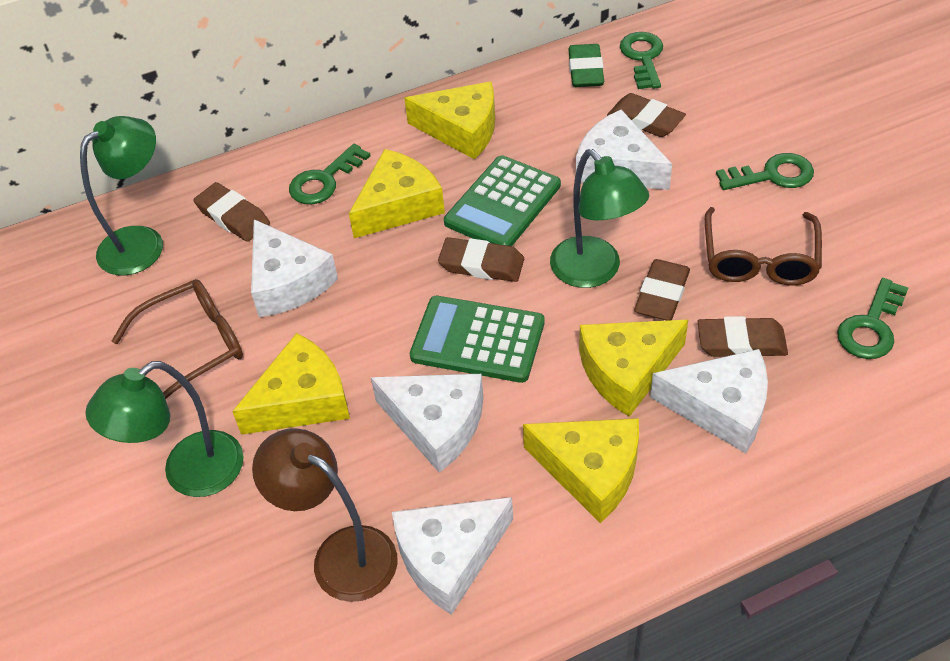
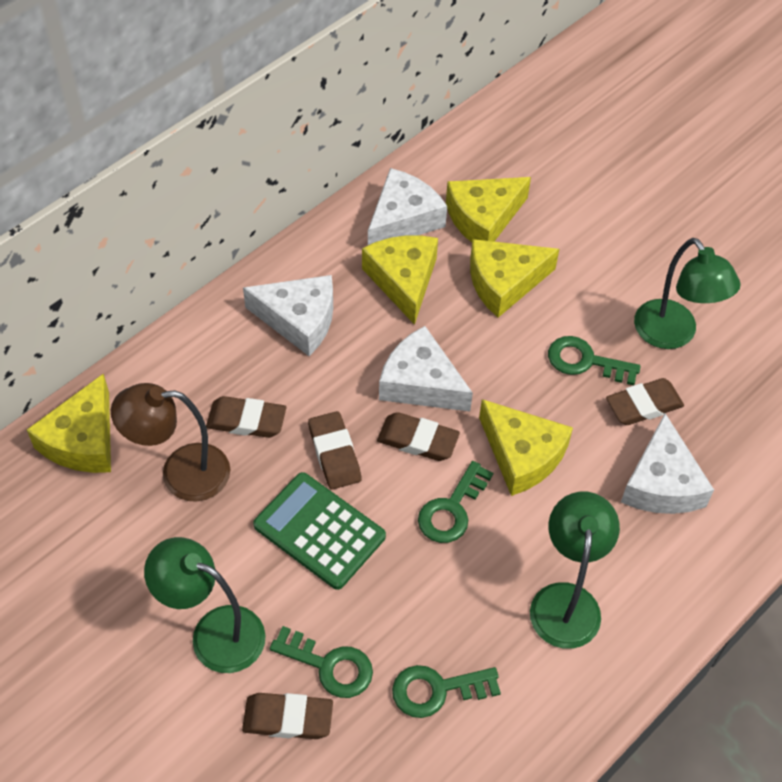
brown glasses: [112,279,243,399] [705,207,822,286] = 2 -> none = 0
green calculator: [410,296,544,383] [444,155,561,246] = 2 -> [253,472,386,590] = 1
green eraser: [568,44,604,87] = 1 -> none = 0
white cheese: [251,219,338,317] [371,374,483,473] [392,497,513,615] [576,110,672,190] [650,349,768,454] = 5 -> [243,275,333,356] [368,168,447,245] [379,326,473,412] [621,413,714,514] = 4

